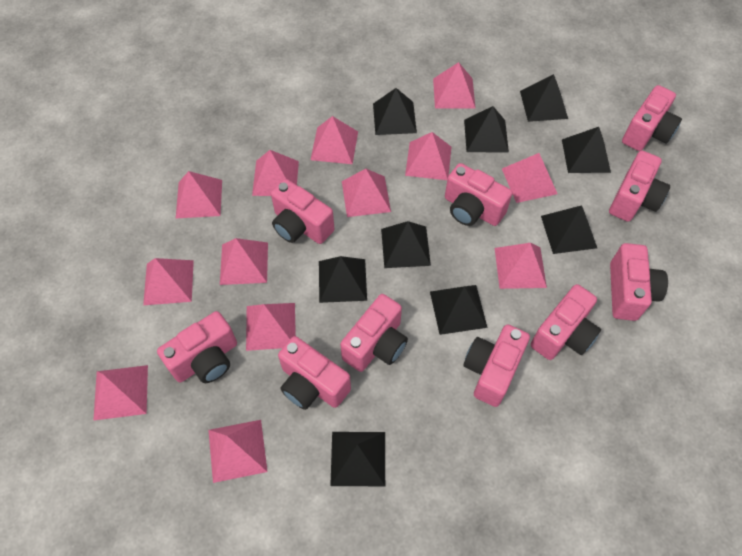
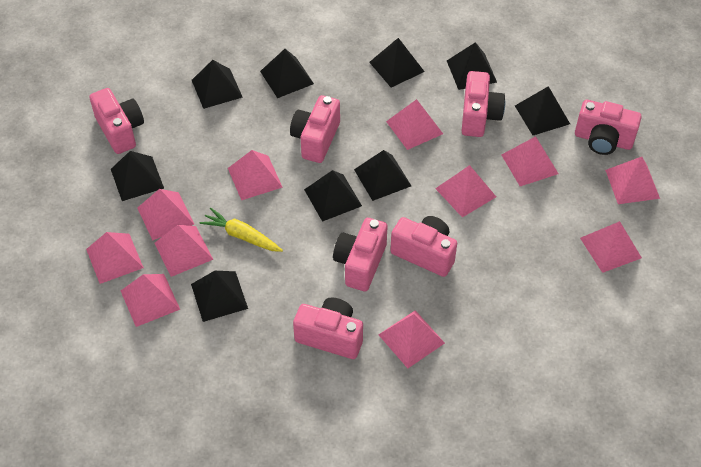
pink camera: [157,311,237,383] [271,179,334,244] [278,336,351,410] [340,294,408,372] [445,163,513,226] [463,324,530,407] [531,284,601,360] [609,151,670,222] [610,243,668,321] [622,85,682,151] = 10 -> [90,88,144,154] [290,95,340,163] [293,297,363,359] [333,218,388,291] [390,216,457,277] [462,71,505,137] [575,100,642,155] = 7
pink pyramid: [93,365,148,421] [143,258,194,305] [176,171,222,218] [208,420,268,483] [220,238,268,285] [246,303,296,351] [252,150,299,196] [311,116,358,164] [342,169,391,217] [405,132,451,180] [433,62,475,109] [495,243,547,289] [502,153,557,203] = 13 -> [86,232,144,284] [121,274,180,327] [137,189,194,241] [155,225,213,277] [228,150,283,200] [379,310,445,368] [386,99,443,150] [435,165,496,218] [501,136,559,186] [580,221,642,273] [605,157,660,204] = 11
yellow carrot: none = 0 -> [199,208,283,252] = 1

